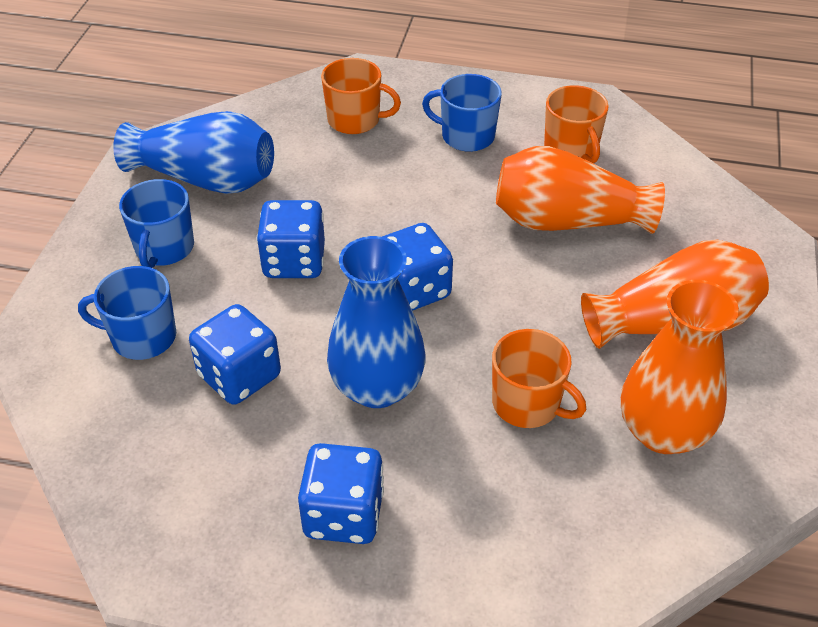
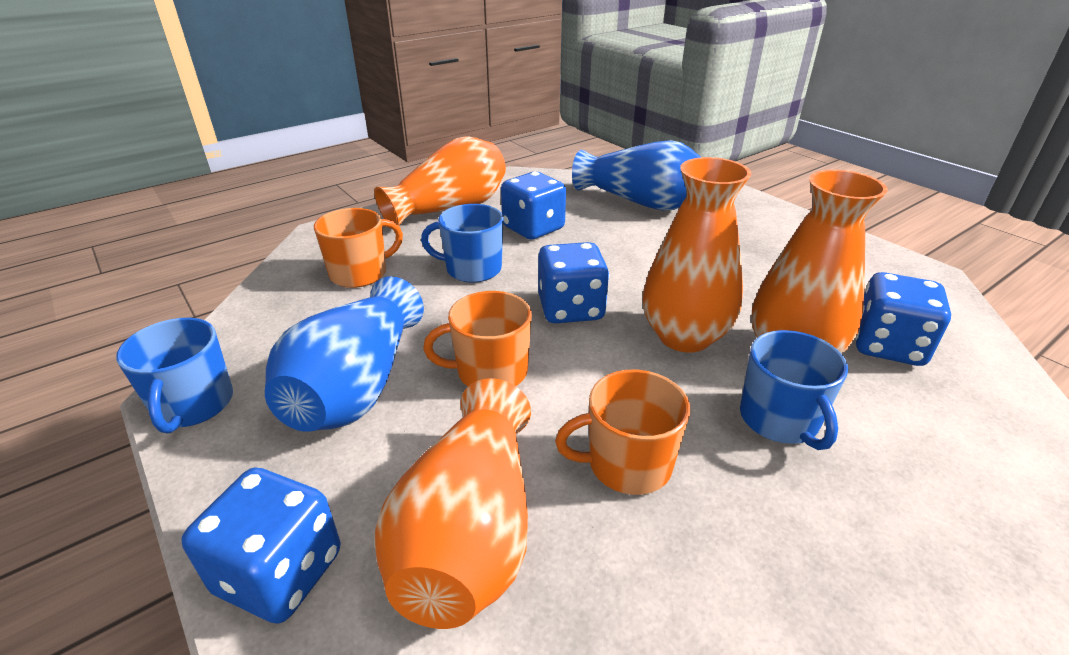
orange vase: [496,146,665,234] [581,239,769,349] [621,280,739,454] = 3 -> [374,136,506,226] [374,378,531,629] [643,157,751,353] [751,170,888,354] = 4

